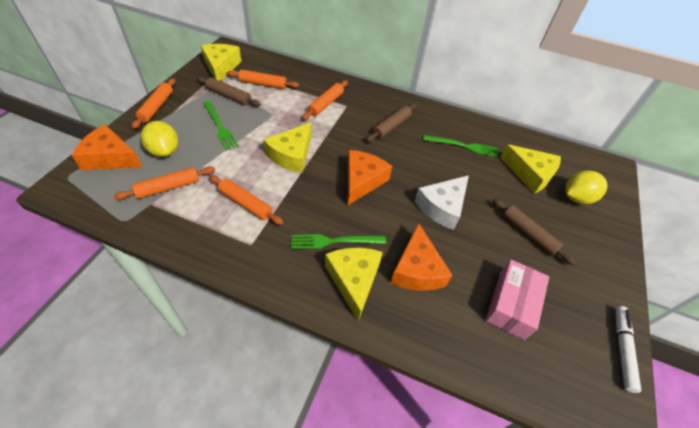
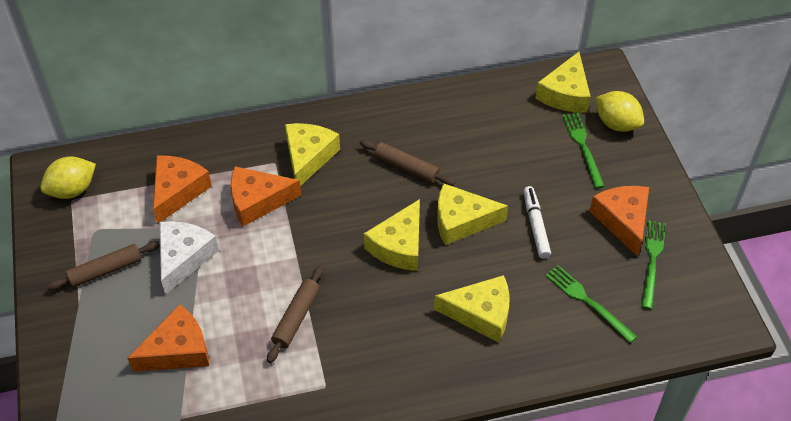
orange cheese: [71,124,142,170] [347,150,392,205] [390,223,452,291] = 3 -> [127,304,209,372] [153,156,212,224] [230,166,301,226] [589,186,649,257] = 4
orange rolling pin: [114,167,215,200] [132,78,176,129] [209,175,283,225] [226,69,299,89] [302,80,348,120] = 5 -> none = 0
pink box: [485,260,549,340] = 1 -> none = 0
yellow cheese: [201,44,242,81] [263,122,311,173] [325,247,383,321] [500,144,561,194] = 4 -> [285,123,340,186] [364,199,420,271] [434,275,510,342] [437,183,508,245] [535,52,591,113] = 5

